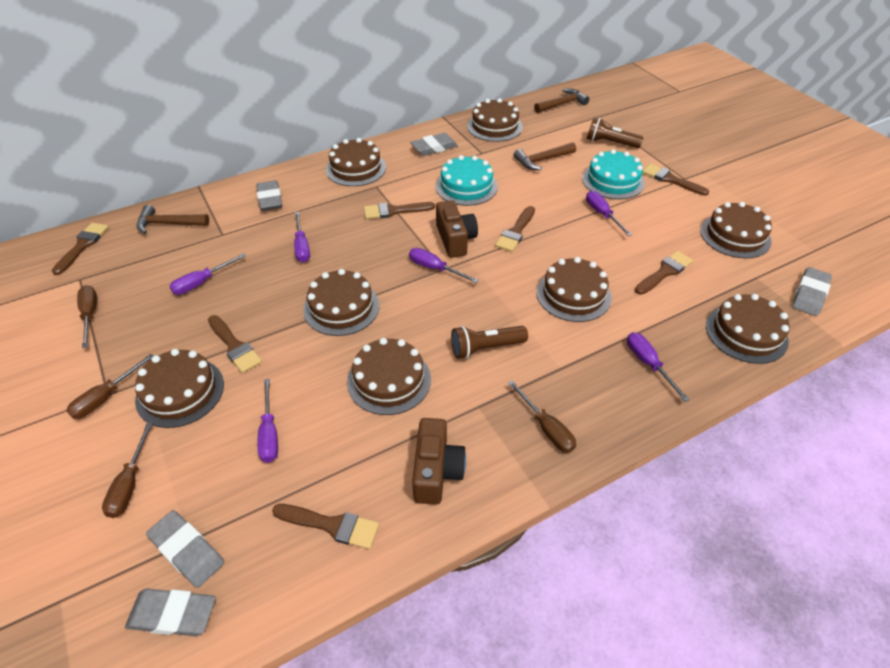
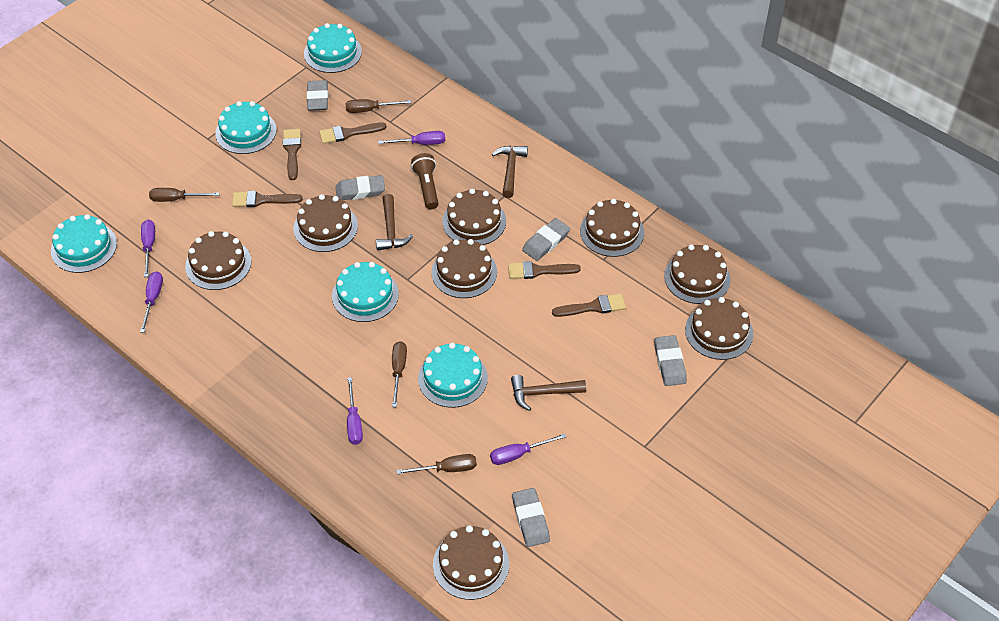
brown brush: [52,223,109,275] [208,315,262,373] [272,504,379,549] [364,202,435,219] [495,206,535,252] [635,251,693,295] [643,164,709,196] = 7 -> [232,191,302,207] [283,129,301,180] [319,123,387,144] [508,261,581,279] [552,293,626,317] = 5
brown camera: [412,418,466,505] [436,200,478,258] = 2 -> none = 0
brown flashlight: [451,326,528,359] [587,117,643,148] = 2 -> [411,153,439,210] = 1
purple screwdriver: [169,253,246,295] [258,379,278,463] [294,212,310,262] [409,248,479,283] [586,191,632,236] [627,332,690,402] = 6 -> [140,271,163,333] [141,220,155,277] [347,377,363,445] [378,131,445,145] [490,433,566,465] = 5
turquoise cake: [436,155,498,206] [582,149,645,199] = 2 -> [51,214,117,273] [215,101,277,154] [304,23,362,73] [332,262,399,322] [418,343,488,408] = 5

